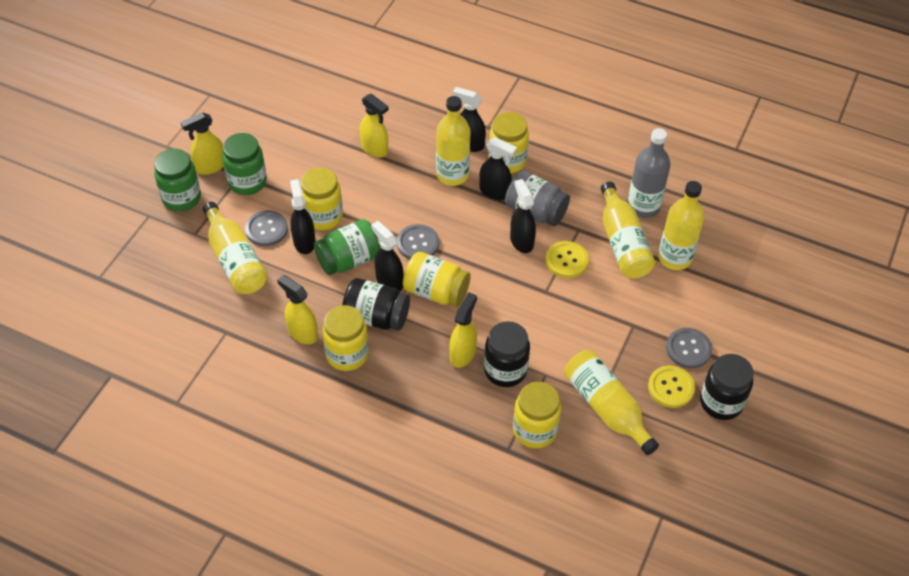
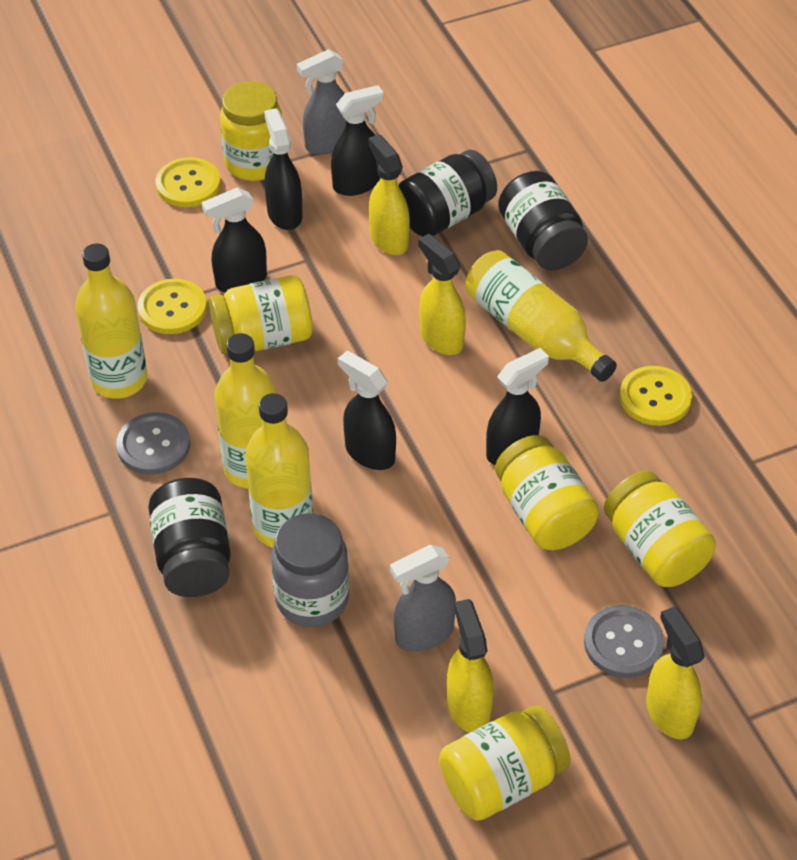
green jar: [154,149,201,211] [222,133,267,195] [314,219,381,275] = 3 -> none = 0
grey bottle: [627,128,671,218] = 1 -> none = 0
grey button: [245,210,288,246] [397,224,439,259] [666,328,712,368] = 3 -> [116,412,190,475] [584,605,664,678] = 2
grey spray bottle: none = 0 -> [297,49,346,155] [390,545,456,652] = 2
yellow bottle: [203,202,267,294] [436,96,471,186] [564,350,659,455] [601,182,655,278] [658,181,704,270] = 5 -> [75,243,147,399] [214,333,277,489] [245,393,313,548] [465,250,617,382] = 4
yellow button: [546,241,589,278] [648,366,695,408] = 2 -> [138,279,207,334] [156,157,221,207] [620,366,692,426] = 3

